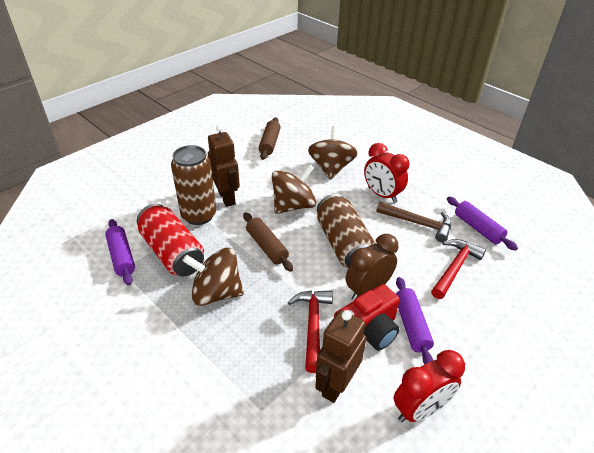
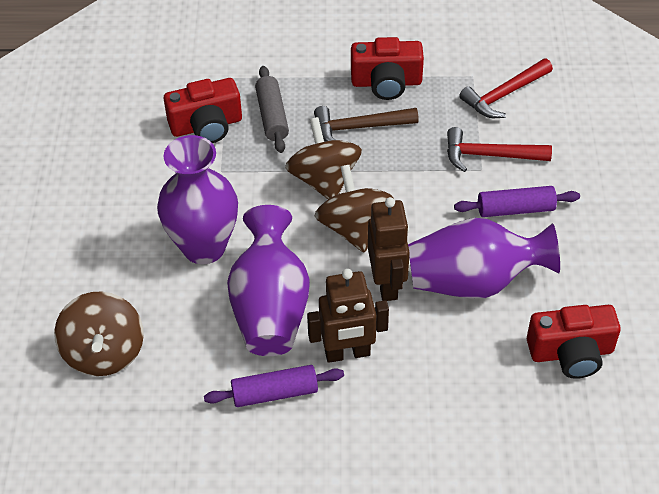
brown can: [171,145,216,225] [317,194,376,268] = 2 -> none = 0
brown clock: [346,234,398,301] = 1 -> none = 0
brown rolling pin: [243,212,293,272] [259,117,281,160] = 2 -> none = 0
grey rolling pin: none = 0 -> [255,66,289,153] = 1
purple rolling pin: [105,219,135,286] [396,277,434,364] [447,197,518,251] = 3 -> [204,365,344,407] [454,186,580,217] = 2
purple vase: none = 0 -> [157,135,238,264] [227,205,310,356] [408,218,560,298] = 3
red camera: [334,284,400,351] = 1 -> [164,78,242,143] [351,37,424,100] [527,305,621,379] = 3
red can: [137,204,204,276] = 1 -> none = 0
red clock: [364,143,409,203] [394,350,465,422] = 2 -> none = 0

